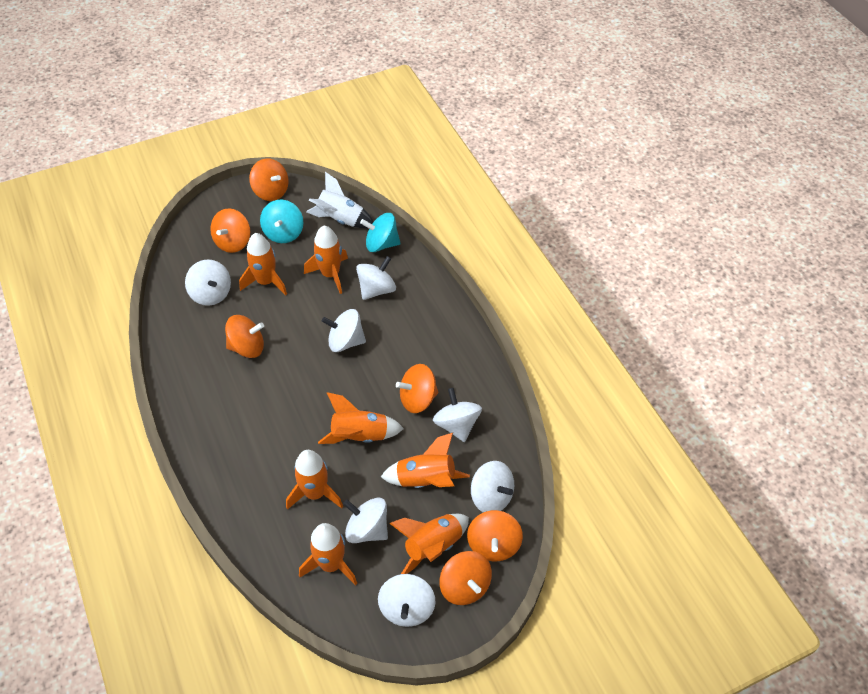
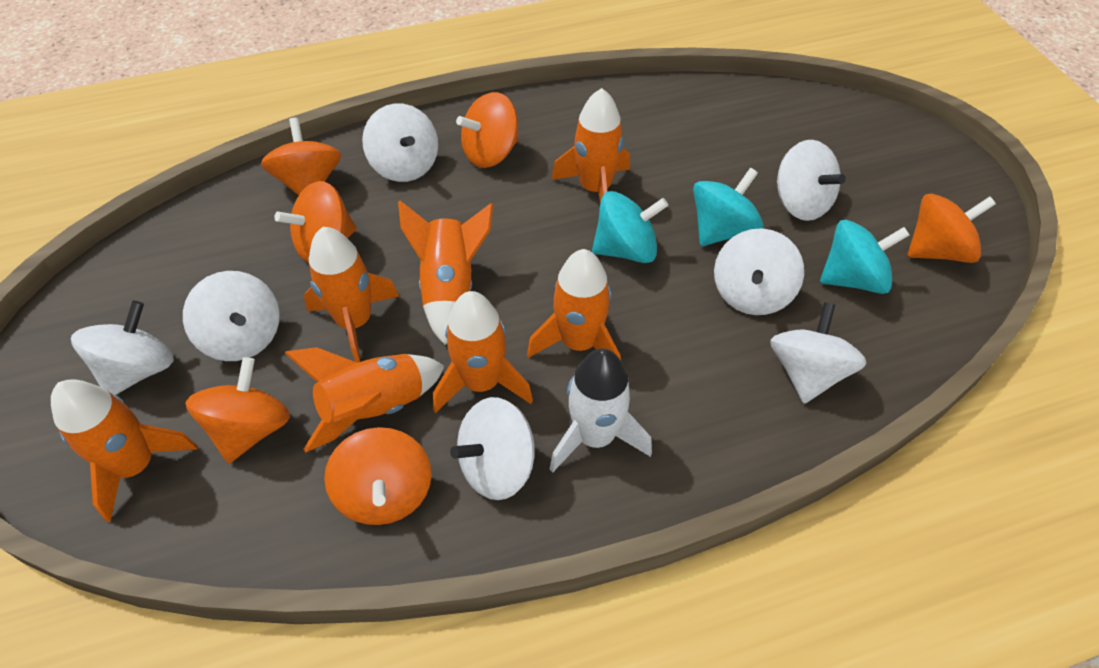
turquoise spinning top: [260,200,304,243] [360,213,401,252] = 2 -> [592,191,668,263] [693,168,764,246] [820,220,910,294] = 3

